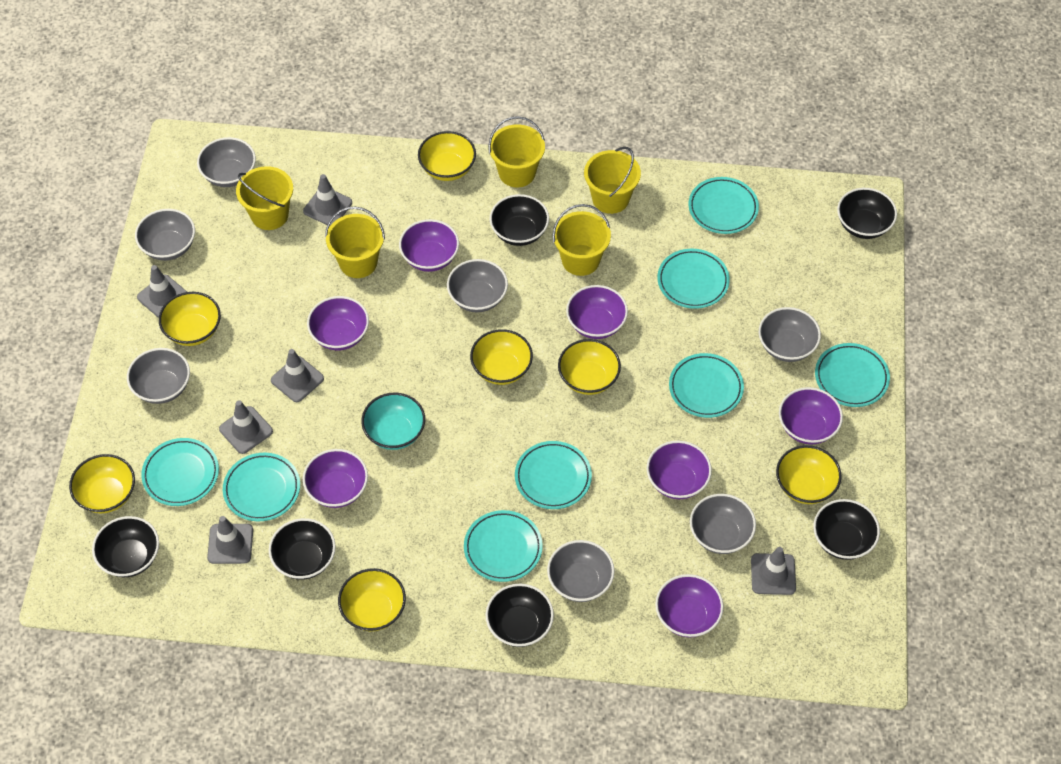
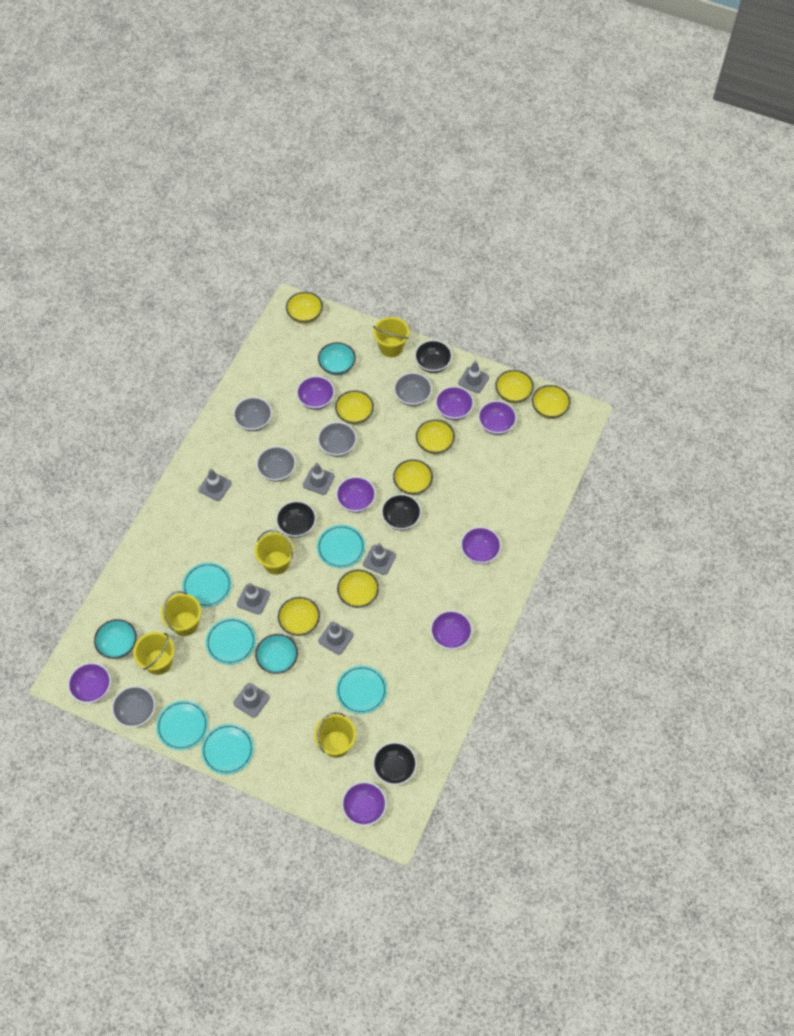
black bowl: [92,516,159,577] [269,518,336,580] [486,584,554,647] [490,194,549,246] [813,499,880,560] [837,188,897,239] = 6 -> [276,501,316,538] [373,742,417,785] [381,494,421,530] [414,340,452,373] = 4
grey bowl: [127,348,190,404] [135,209,195,261] [197,137,256,187] [447,259,508,312] [547,540,615,602] [690,494,756,554] [759,307,821,362] = 7 -> [112,686,155,727] [233,397,272,431] [256,446,296,482] [318,422,357,457] [394,372,432,406] = 5
grey traffic cone: [137,265,187,318] [207,516,253,564] [219,400,273,454] [271,349,324,402] [303,174,352,226] [751,547,796,595] = 6 -> [198,469,232,501] [233,683,270,718] [237,583,270,615] [303,463,335,495] [318,622,353,655] [363,543,396,575] [458,361,489,394] = 7
purple bowl: [303,449,368,508] [307,296,369,350] [399,219,459,272] [566,285,628,339] [647,440,712,499] [655,574,724,637] [779,387,843,444] = 7 -> [68,662,111,703] [296,376,335,410] [336,476,376,513] [342,781,387,826] [430,610,473,650] [435,386,474,420] [460,527,501,564] [478,400,517,435] = 8
turquoise bowl: [361,392,425,450] = 1 -> [94,619,137,659] [255,634,298,674] [318,342,356,376] = 3
turquoise plate: [141,438,219,506] [223,453,300,521] [464,510,543,582] [515,441,592,509] [657,249,730,309] [669,353,744,418] [688,177,759,234] [815,343,890,407] = 8 -> [156,700,208,750] [182,562,232,607] [201,724,254,775] [205,618,256,665] [317,525,365,568] [336,665,387,714] = 6
yellow bowl: [69,454,135,513] [159,292,221,346] [338,568,406,631] [418,131,476,181] [470,329,533,385] [558,339,621,395] [776,445,842,504] = 7 -> [278,597,320,636] [286,292,323,324] [335,390,374,425] [337,570,379,608] [393,459,433,495] [416,419,455,454] [495,370,534,404] [532,385,571,419] = 8

